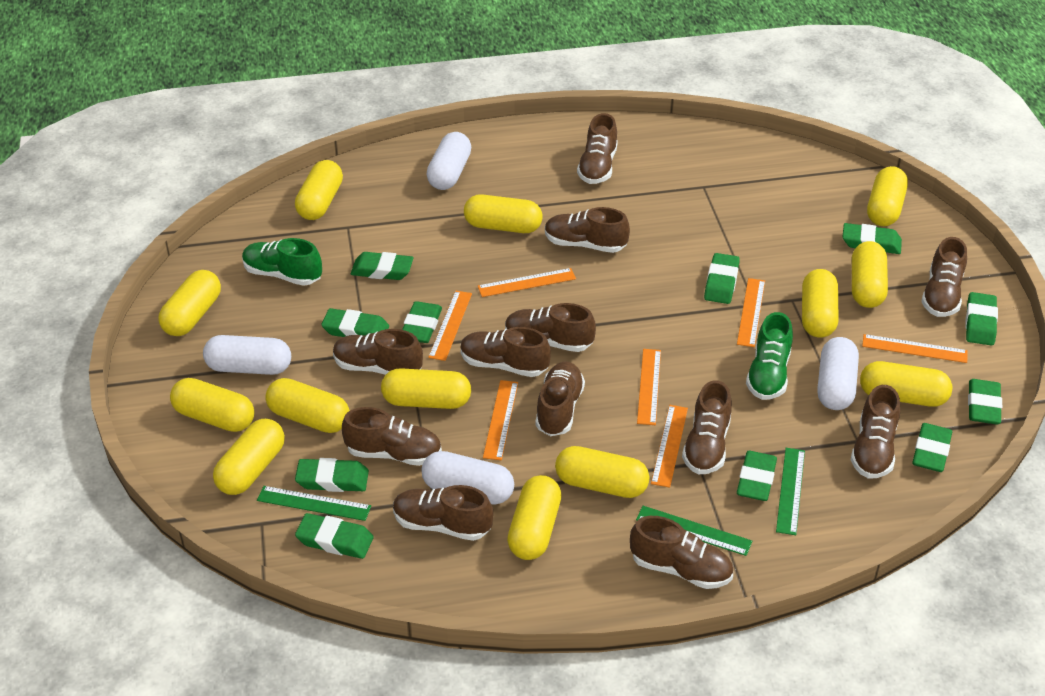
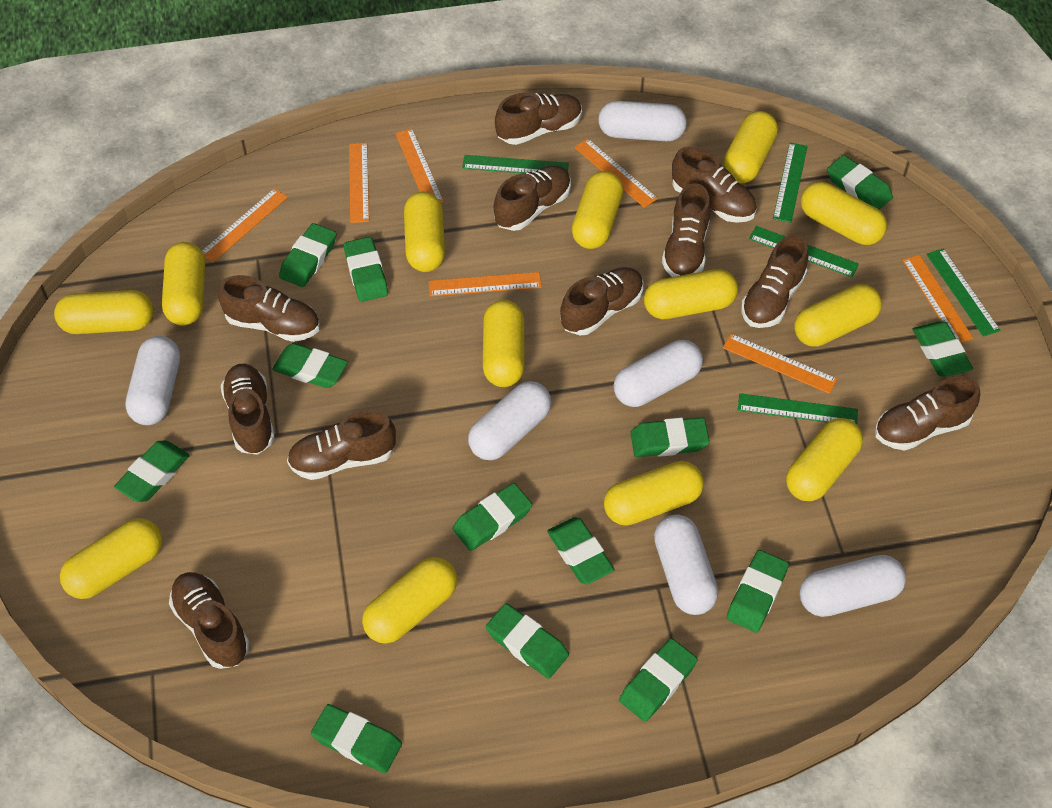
brown shoe: [333,329,423,375] [342,407,442,466] [393,485,493,541] [460,327,551,377] [505,303,596,352] [535,362,585,436] [545,207,630,253] [577,113,618,184] [630,516,733,589] [682,380,732,474] [851,385,900,478] [921,237,967,317] = 12 -> [169,572,250,669] [218,275,320,342] [221,364,275,455] [287,411,396,480] [494,165,571,231] [495,92,582,145] [560,267,643,335] [662,183,710,277] [672,146,757,223] [741,235,808,328] [875,377,980,451] = 11
green eraser: [295,458,369,492] [295,513,374,559] [321,308,389,337] [351,252,413,280] [402,301,442,343] [704,253,740,304] [737,451,777,501] [843,223,902,254] [912,423,952,472] [965,292,998,346] [968,379,1002,425] = 11 -> [114,441,190,502] [272,343,348,388] [279,223,337,287] [311,704,402,773] [344,237,388,302] [453,483,532,551] [486,603,569,679] [547,517,615,585] [619,638,697,722] [630,417,710,457] [727,550,789,633] [827,155,893,210] [913,322,973,377] = 13
green ruler: [257,486,371,521] [636,506,752,556] [776,448,805,535] = 3 -> [462,155,569,174] [738,393,858,424] [749,226,859,277] [773,143,808,223] [927,249,1000,336] = 5
green shoe: [242,238,322,286] [746,312,793,400] = 2 -> none = 0
white capsule: [203,335,291,375] [421,451,514,505] [427,132,471,190] [817,337,859,410] = 4 -> [125,336,180,425] [468,381,551,460] [598,101,687,141] [614,340,703,407] [654,514,718,615] [800,555,906,617] = 6

